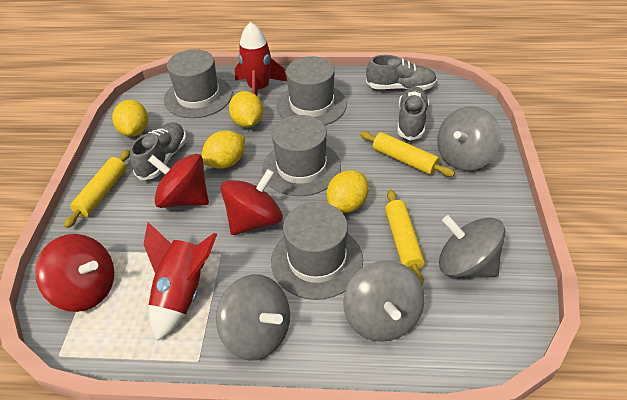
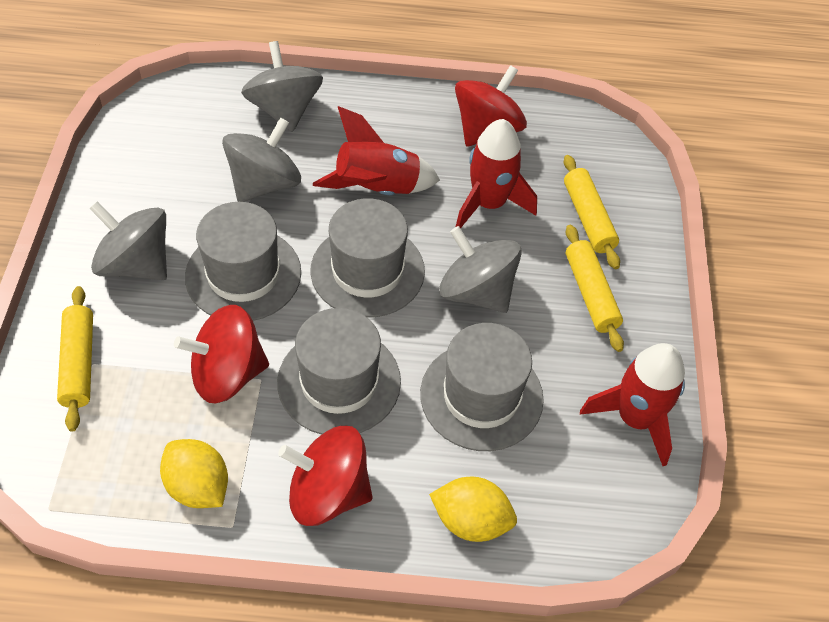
grey shoe: [130,123,186,180] [366,55,437,90] [397,87,429,140] = 3 -> none = 0
red rocket: [144,222,217,341] [235,22,287,96] = 2 -> [313,106,440,195] [456,119,537,228] [580,343,685,466] = 3
yellow lemon: [112,100,148,137] [202,131,245,169] [229,91,263,128] [326,170,369,213] = 4 -> [160,439,228,508] [429,477,517,542] = 2

